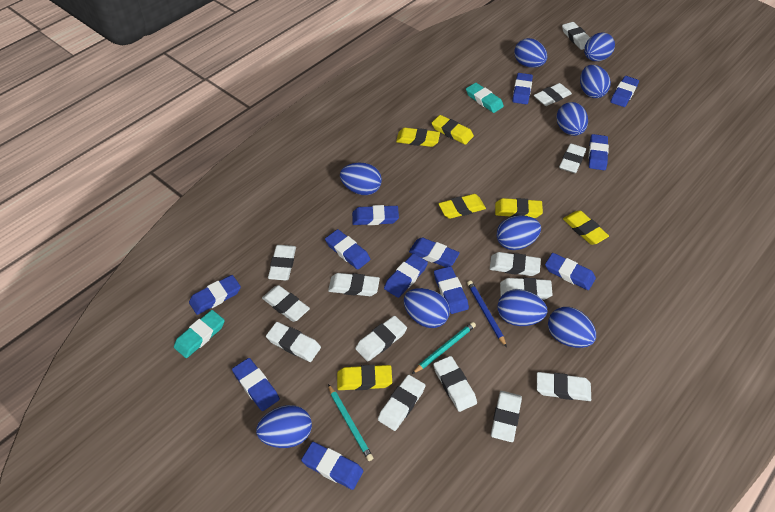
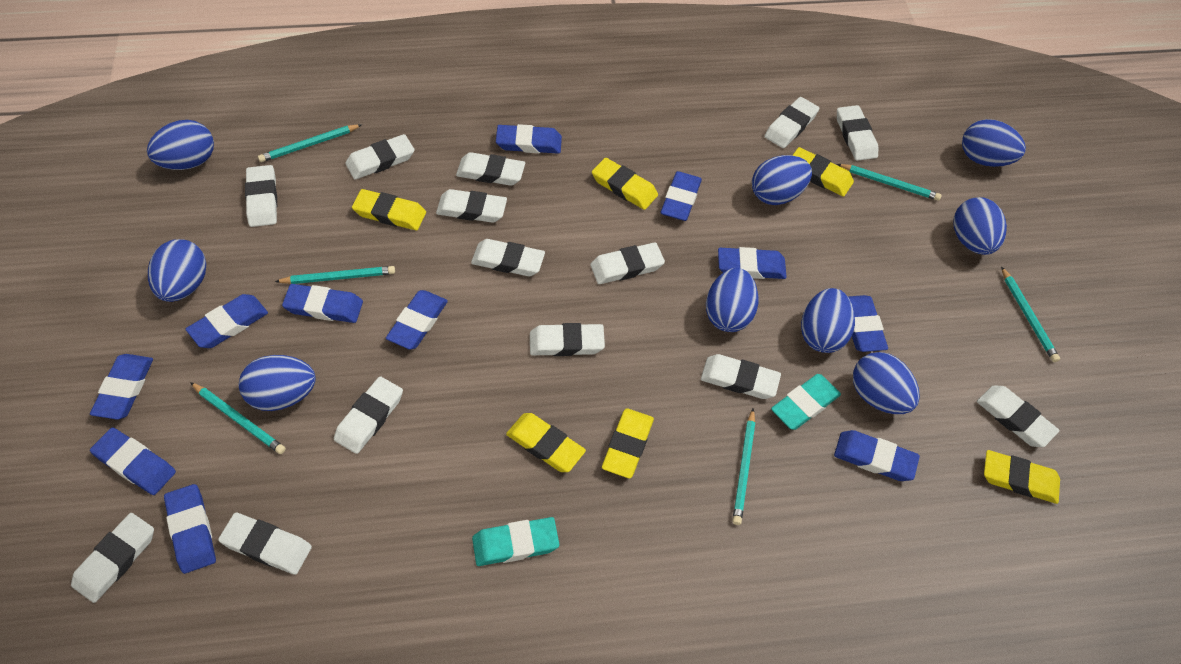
blue egg: [256,405,312,448] [340,163,382,195] [404,288,450,328] [497,215,541,250] [498,289,548,326] [514,38,548,68] [548,307,596,348] [556,102,588,136] [580,65,611,98] [584,32,615,61] = 10 -> [147,120,214,170] [148,239,206,302] [239,355,316,411] [706,268,758,332] [752,155,812,205] [801,288,855,353] [853,352,920,414] [953,197,1007,255] [962,119,1026,167] = 9
blue eraser: [189,275,241,315] [232,358,280,411] [301,442,363,490] [325,229,371,270] [352,205,399,225] [384,253,428,298] [409,238,460,267] [434,266,469,314] [512,73,533,104] [545,253,596,290] [588,134,609,170] [611,76,639,107] = 12 -> [90,354,153,420] [90,428,176,495] [164,484,216,574] [186,294,268,348] [282,284,363,323] [386,290,448,350] [496,124,562,154] [661,171,702,221] [718,247,787,279] [834,430,920,481] [848,295,888,352] = 11
blue pencil: [467,280,507,347] = 1 -> none = 0
turquoise pencil: [328,384,373,461] [412,322,476,374] = 2 -> [190,382,286,454] [258,124,362,162] [275,266,395,284] [732,409,755,525] [837,164,942,201] [1001,266,1060,362] = 6

